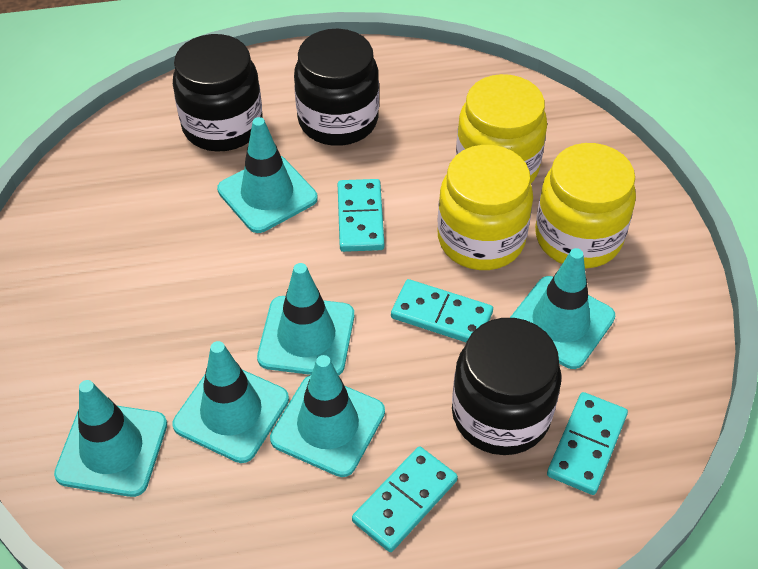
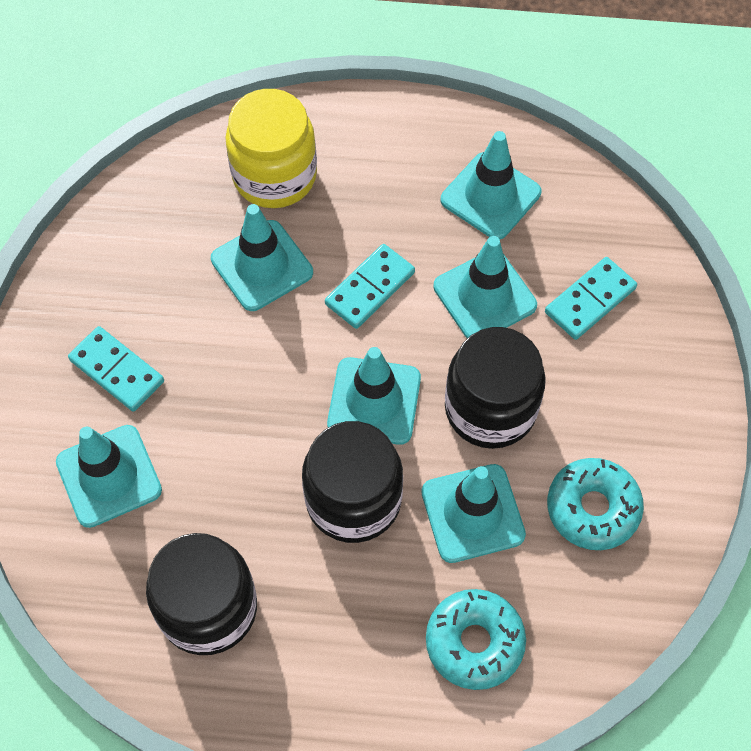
turquoise domino: [338,179,384,252] [352,447,458,552] [391,279,493,342] [547,392,628,495] = 4 -> [68,326,164,412] [325,244,415,329] [545,257,637,340] = 3
turquoise donut: none = 0 -> [426,589,526,690] [547,458,644,550] = 2
yellow jar: [437,145,533,270] [456,74,547,183] [535,143,636,268] = 3 -> [225,89,317,208] = 1

